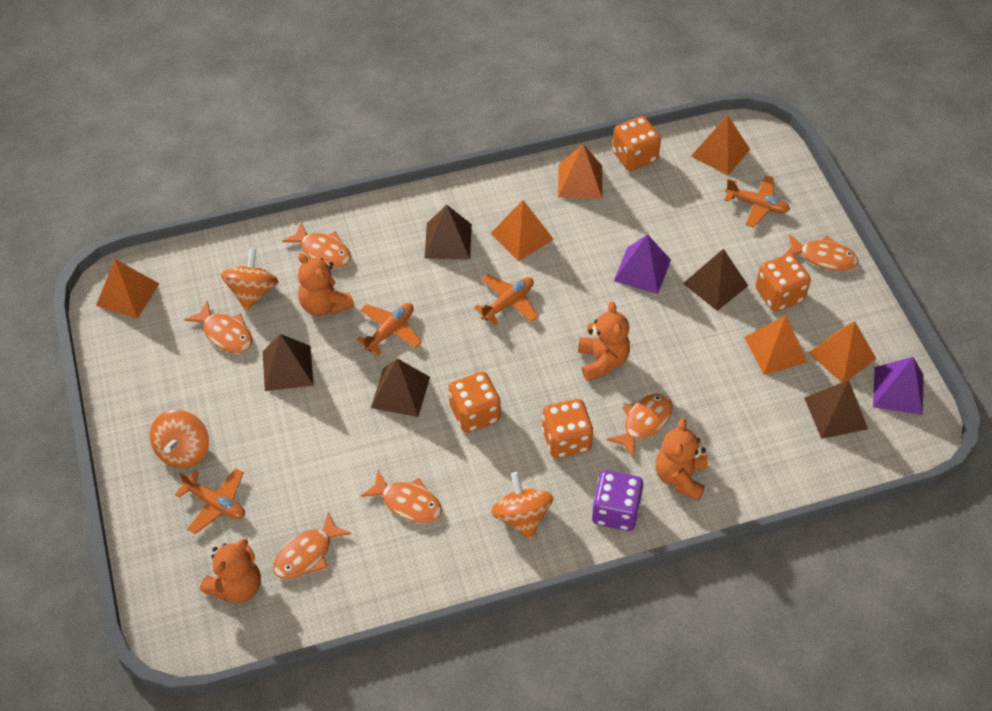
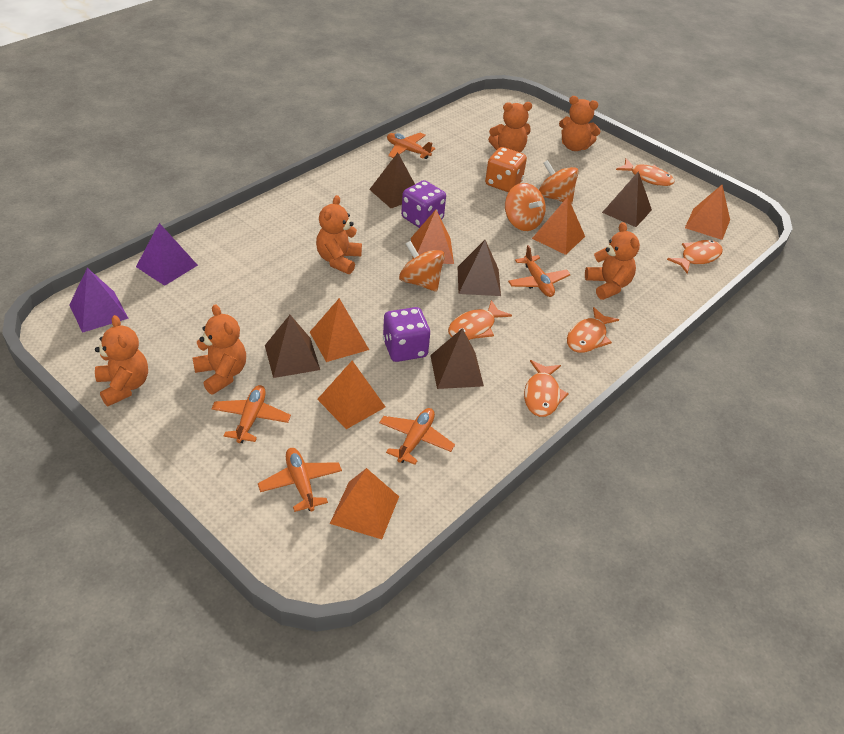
orange dice: [449,372,501,433] [542,399,593,458] [612,116,661,171] [755,254,811,312] = 4 -> [485,147,527,192] = 1
orange fish: [185,300,252,353] [273,512,352,579] [282,222,351,268] [361,470,442,523] [607,393,673,458] [784,234,859,271] = 6 -> [448,300,512,340] [524,360,569,417] [567,307,619,353] [616,159,674,186] [667,240,723,274] = 5
orange plane: [175,468,245,534] [356,303,422,356] [474,274,538,325] [724,175,790,228] = 4 -> [211,385,291,443] [258,448,342,512] [379,408,455,465] [387,133,436,159] [508,245,571,297] = 5
orange teddy bear: [200,539,261,603] [298,253,354,316] [578,301,630,381] [655,418,708,501] = 4 -> [95,315,148,406] [193,304,246,395] [316,195,362,274] [488,102,532,152] [559,96,600,151] [585,222,640,300] = 6
purple dice: [592,470,643,531] = 1 -> [383,307,430,362] [401,180,446,228] = 2

